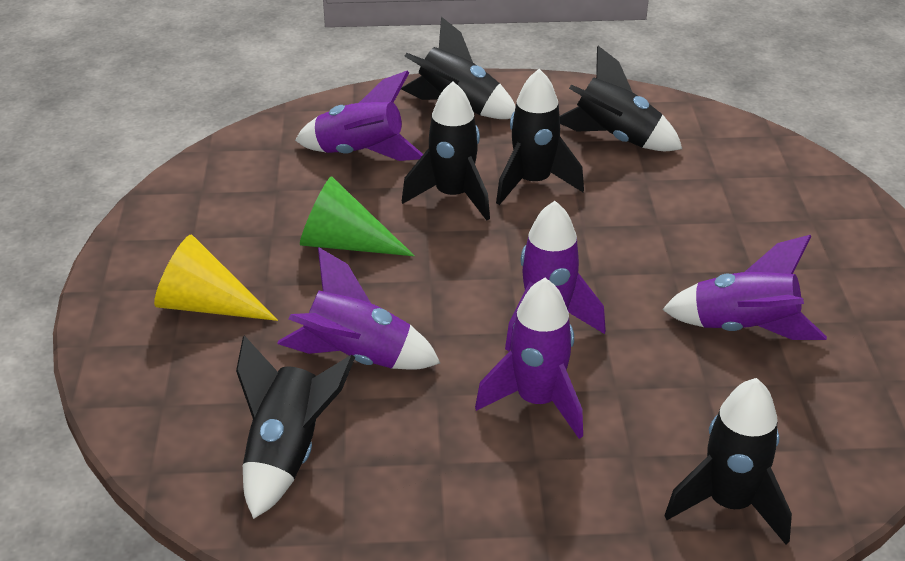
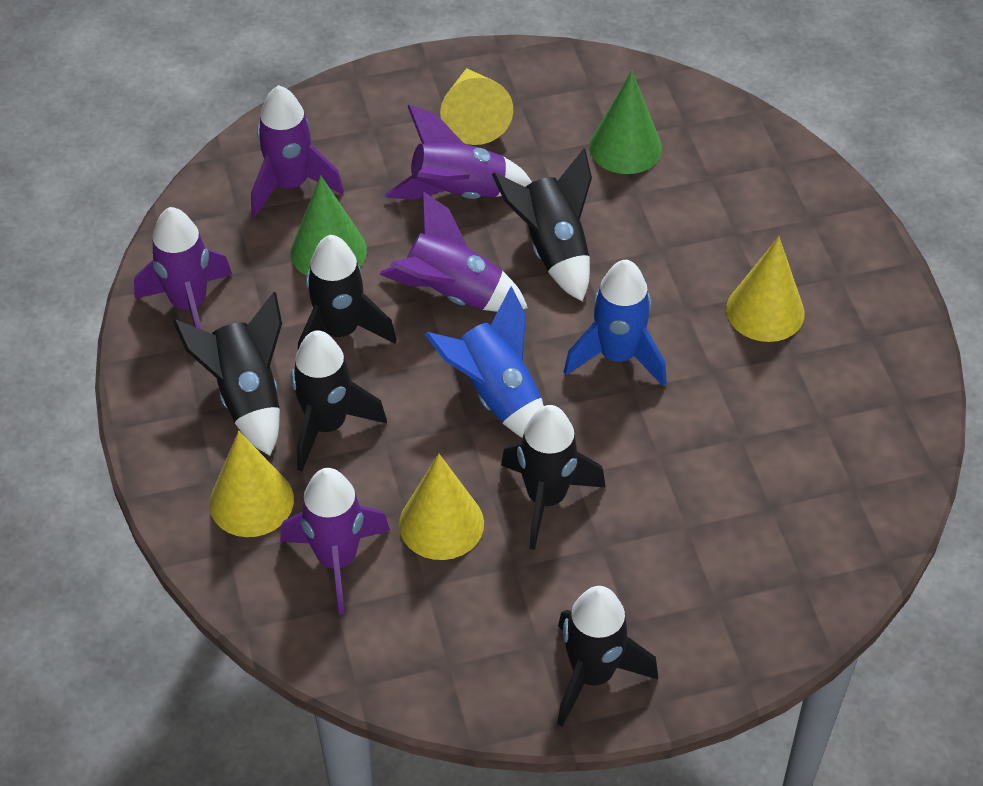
blue rocket: none = 0 -> [425,286,544,438] [564,260,667,387] = 2
green cone: [300,176,415,256] = 1 -> [291,176,367,276] [589,71,662,174] = 2
yellow cone: [154,235,278,321] = 1 -> [209,431,294,537] [399,454,484,560] [440,68,513,145] [726,237,805,342] = 4

